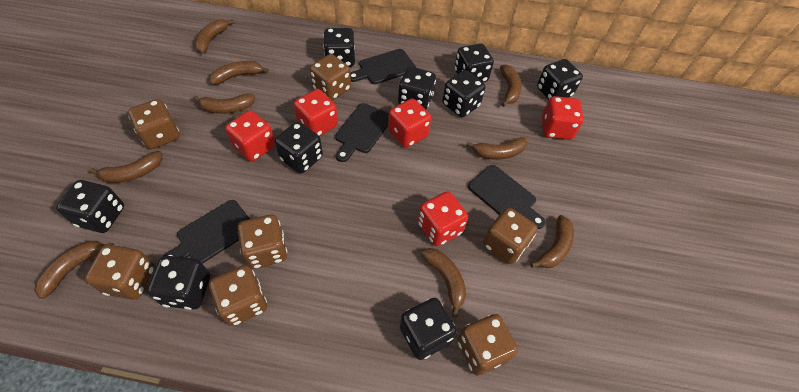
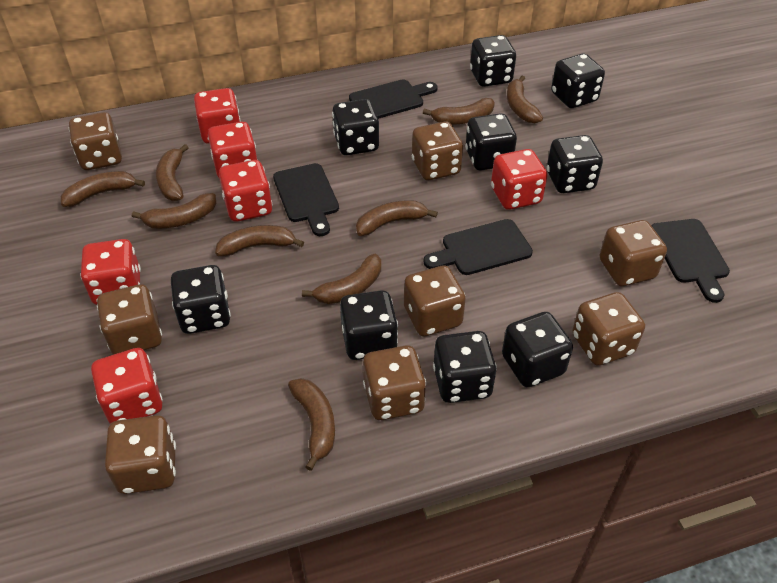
brown dice: [85,244,155,300] [128,99,180,149] [209,265,267,326] [237,214,287,269] [310,54,351,100] [457,314,518,376] [483,208,538,264] = 7 -> [69,112,122,170] [97,284,162,355] [105,415,176,494] [363,345,426,420] [404,265,466,336] [412,121,463,180] [572,292,645,366] [600,220,667,286] = 8
red dice: [225,110,275,162] [294,89,338,136] [388,99,431,148] [418,191,468,246] [542,96,584,140] = 5 -> [80,239,141,305] [91,348,163,424] [194,88,241,144] [208,122,258,177] [219,160,273,222] [491,149,547,210] = 6

